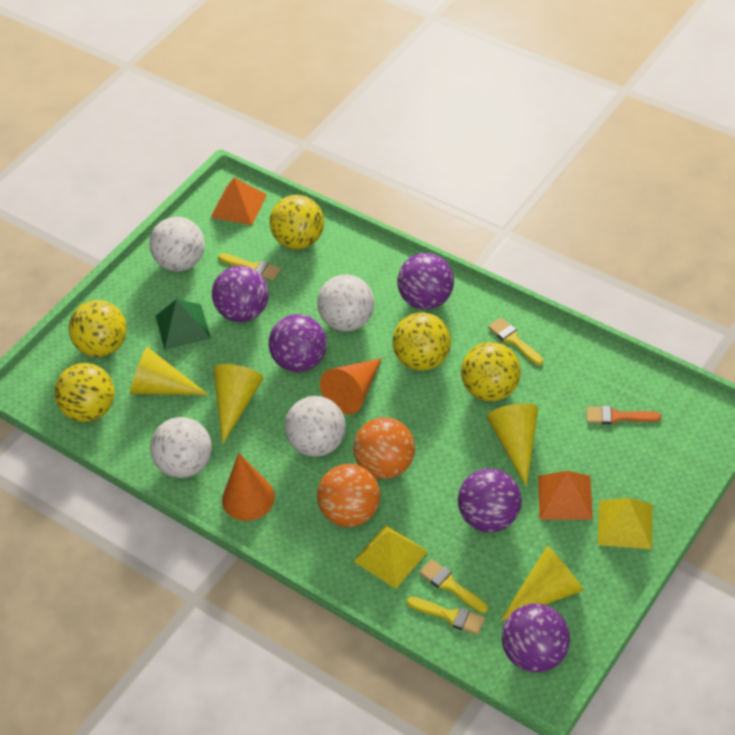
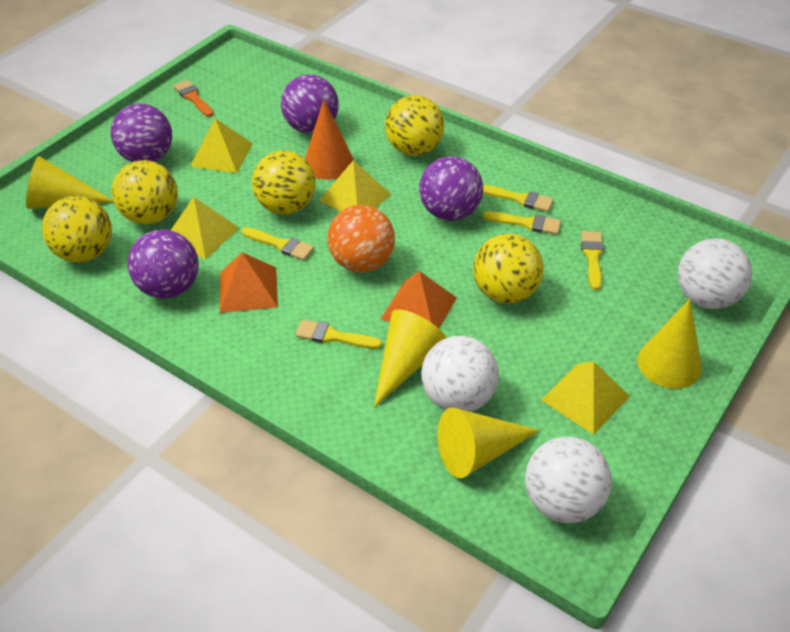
green pyramid: [156,299,211,350] = 1 -> none = 0
orange ball: [317,464,380,527] [353,417,415,479] = 2 -> [327,205,395,273] = 1
orange cone: [222,453,275,521] [320,358,382,415] = 2 -> [305,100,354,180] = 1
purple ball: [212,266,269,322] [269,314,327,372] [397,253,454,310] [458,468,522,532] [502,603,570,673] = 5 -> [111,103,172,162] [127,229,199,299] [281,74,339,134] [419,156,483,221] = 4
white ball: [149,217,205,271] [150,417,212,478] [285,396,346,457] [317,274,374,332] = 4 -> [421,336,499,412] [525,437,612,523] [678,238,752,309] = 3
yellow brush: [218,253,281,281] [406,597,485,635] [419,559,487,613] [488,318,543,365] = 4 -> [242,227,314,260] [295,319,382,349] [483,185,554,212] [483,211,561,235] [581,231,604,290] = 5
yellow pyramid: [353,525,428,589] [598,498,653,549] = 2 -> [171,197,239,259] [190,118,253,173] [319,160,391,212] [541,361,630,435] = 4

